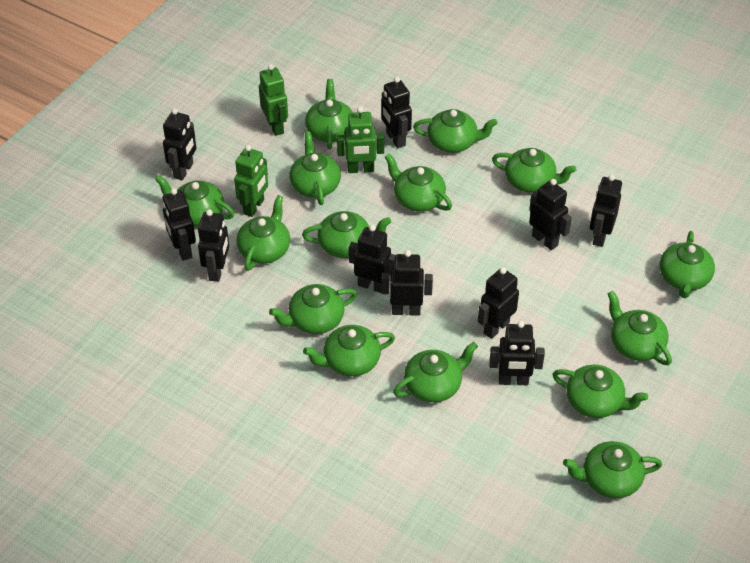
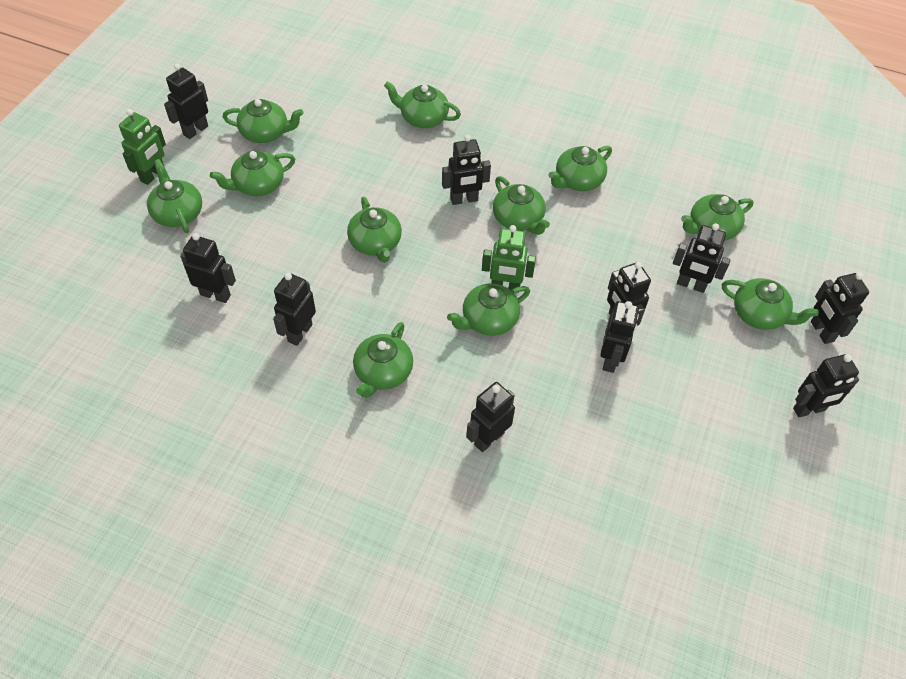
green robot: [234,145,268,217] [259,64,288,136] [337,107,384,173] = 3 -> [119,109,166,185] [482,225,536,293] = 2
green teapot: [155,175,234,226] [237,195,290,271] [269,284,357,334] [289,131,341,205] [302,211,391,258] [303,325,395,376] [305,79,353,149] [385,154,452,211] [393,342,478,402] [413,109,498,153] [492,148,576,192] [552,365,648,418] [563,441,662,498] [608,291,672,365] [659,231,715,298] = 15 -> [147,159,202,233] [210,150,295,196] [223,99,304,143] [347,197,402,263] [353,322,413,398] [384,81,461,128] [447,283,530,336] [493,176,550,235] [549,146,612,191] [681,194,753,241] [722,278,819,330] = 11

